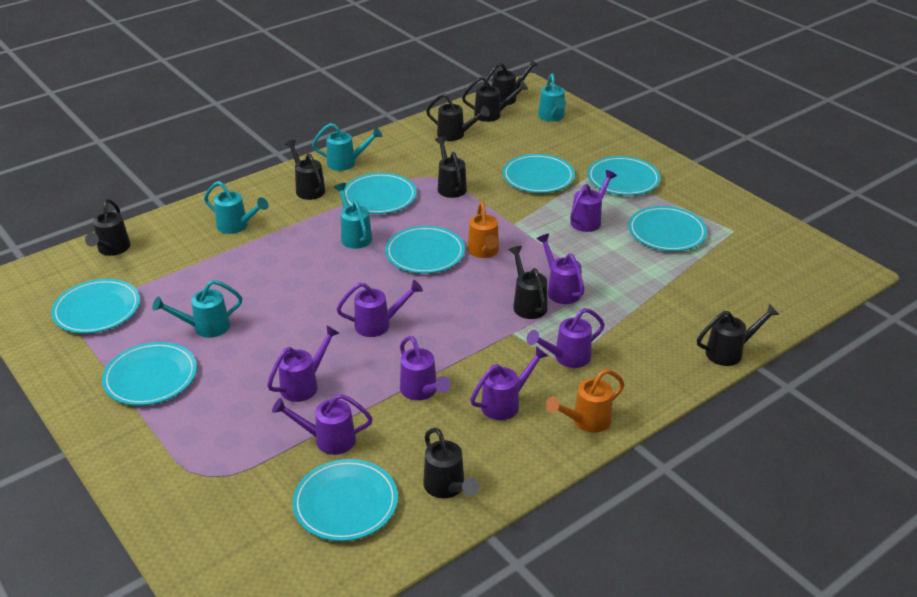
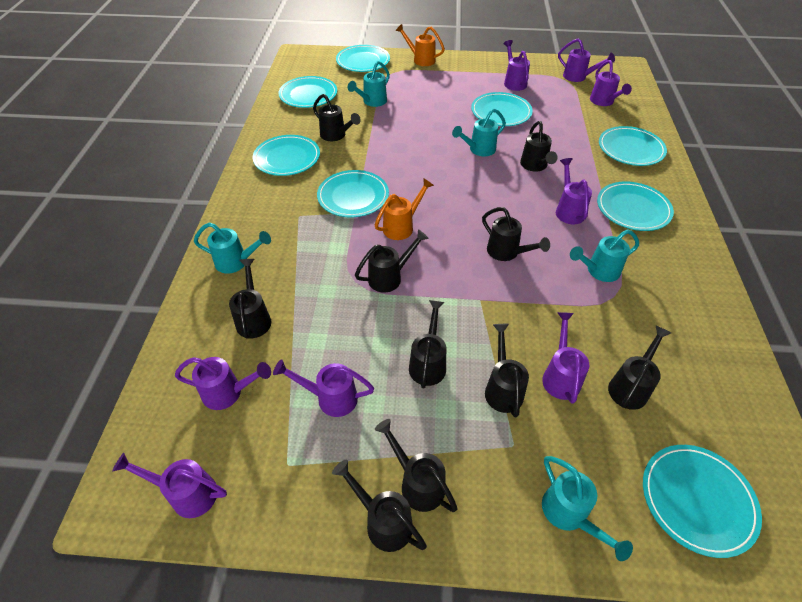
black watering can: [85,199,131,256] [285,140,326,200] [423,428,479,498] [426,94,490,141] [435,136,467,198] [462,77,528,122] [483,58,538,105] [509,246,547,319] [697,304,779,366] = 9 -> [229,259,271,339] [313,94,361,141] [332,460,427,552] [355,229,429,293] [375,419,457,512] [409,300,446,388] [482,207,550,261] [485,324,529,418] [520,121,558,172] [608,325,671,410] = 10

